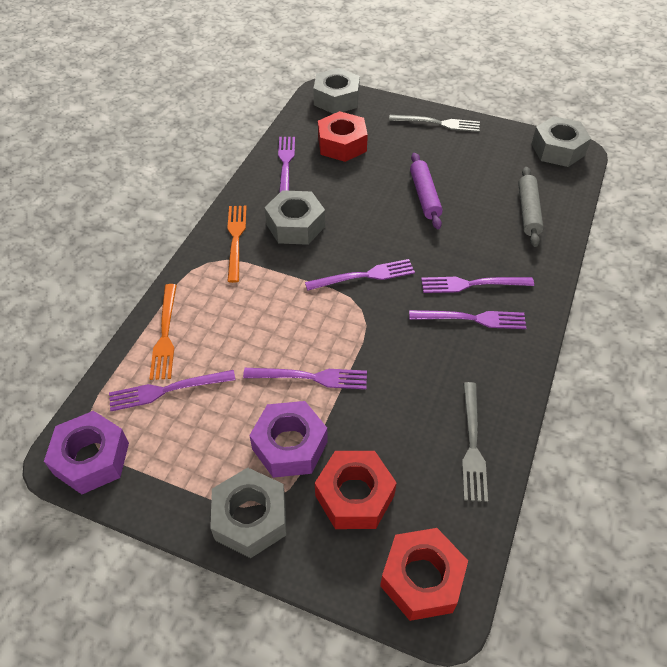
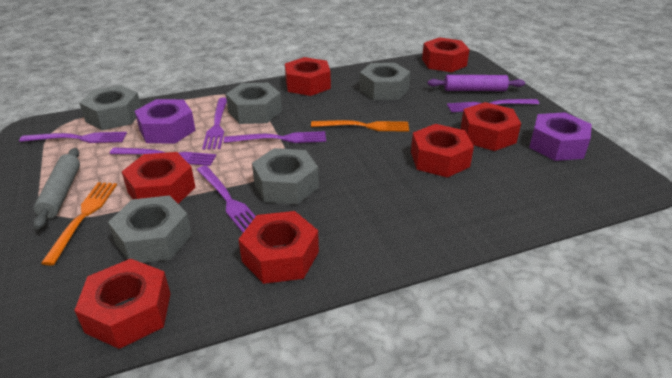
grey fork: [389,115,480,132] [462,382,488,502] = 2 -> none = 0
grey nut: [210,468,286,558] [264,190,325,245] [313,68,360,114] [531,116,591,167] = 4 -> [79,85,141,130] [108,195,192,263] [226,83,282,124] [252,148,319,204] [359,63,410,100] = 5
red nut: [315,451,397,529] [318,111,368,162] [380,528,468,621] = 3 -> [74,259,171,349] [122,152,195,204] [238,211,319,284] [285,57,331,96] [411,124,474,178] [422,37,470,72] [461,102,521,151] = 7

